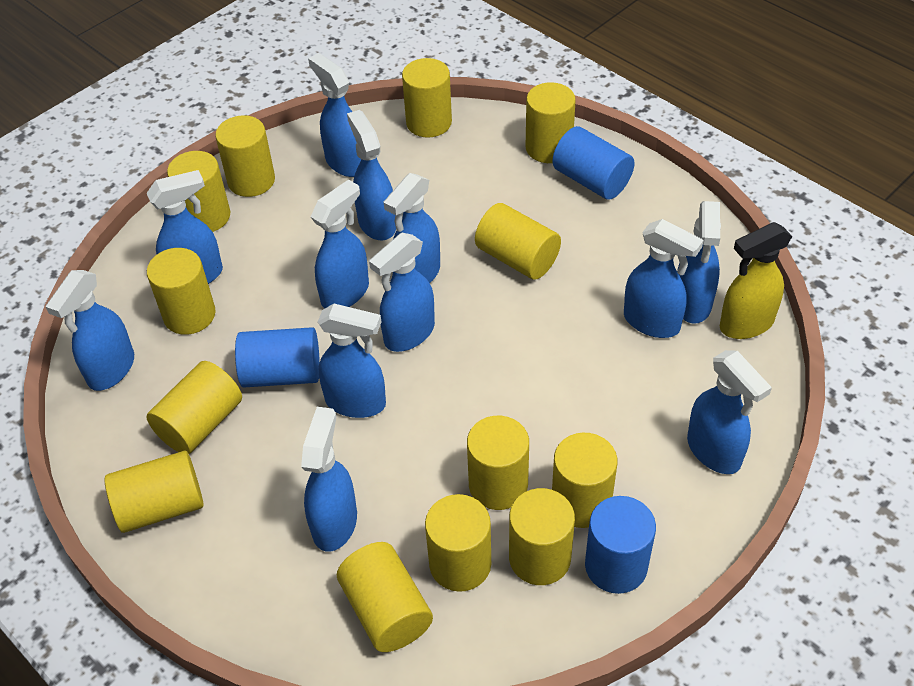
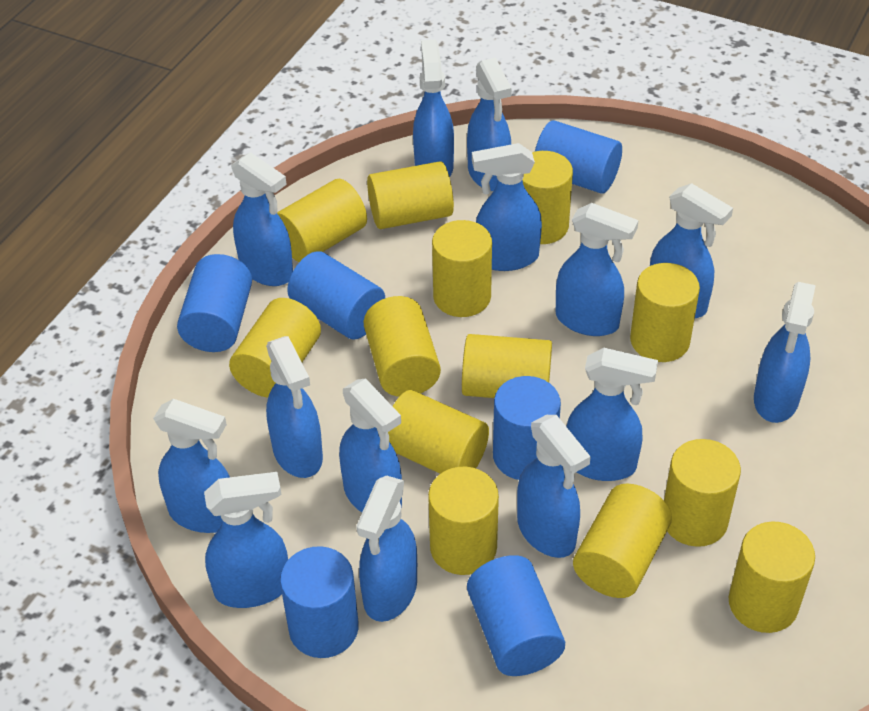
blue cylinder: [235,327,320,388] [553,126,635,200] [585,496,656,594] = 3 -> [177,254,252,352] [280,546,359,658] [287,251,385,339] [467,555,565,676] [493,376,561,480] [535,120,622,194] = 6
blue spray bottle: [46,270,134,391] [147,170,223,284] [301,407,357,552] [308,53,361,177] [311,179,369,309] [318,304,386,418] [347,110,396,240] [369,233,435,352] [384,173,440,283] [624,219,704,338] [677,201,721,324] [687,350,772,474] = 12 -> [153,399,230,533] [204,472,288,608] [231,152,293,286] [266,336,323,478] [339,379,402,512] [356,476,417,622] [413,40,454,177] [467,58,512,191] [472,143,542,271] [517,415,591,558] [556,203,639,336] [566,348,658,481] [650,183,733,318] [754,282,816,423] = 14
yellow spray bottle: [720,222,793,339] = 1 -> none = 0

